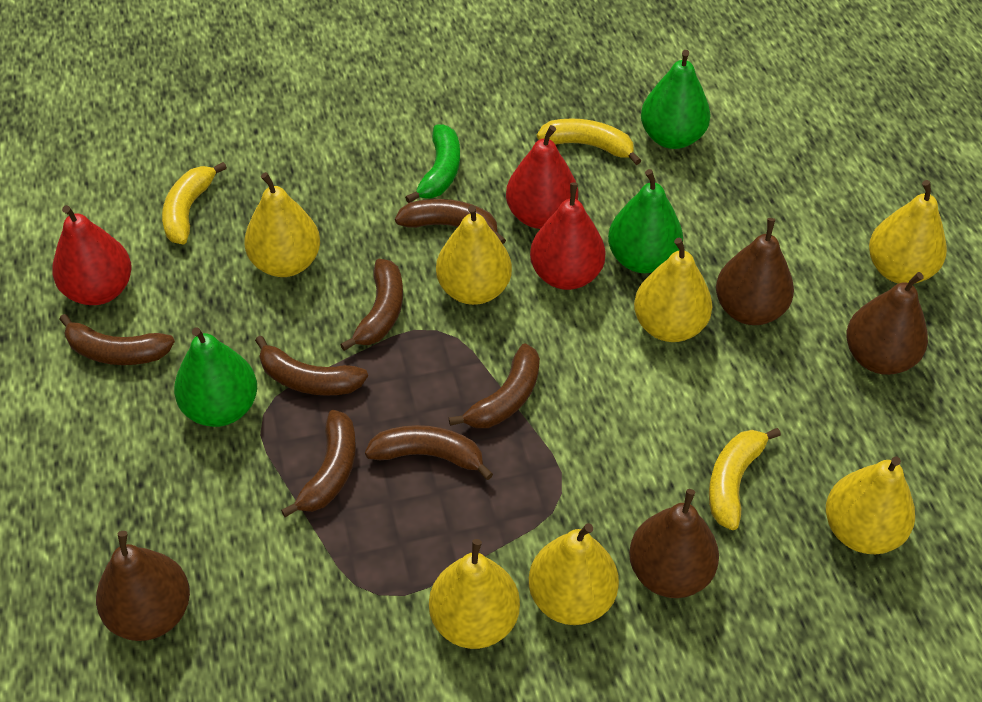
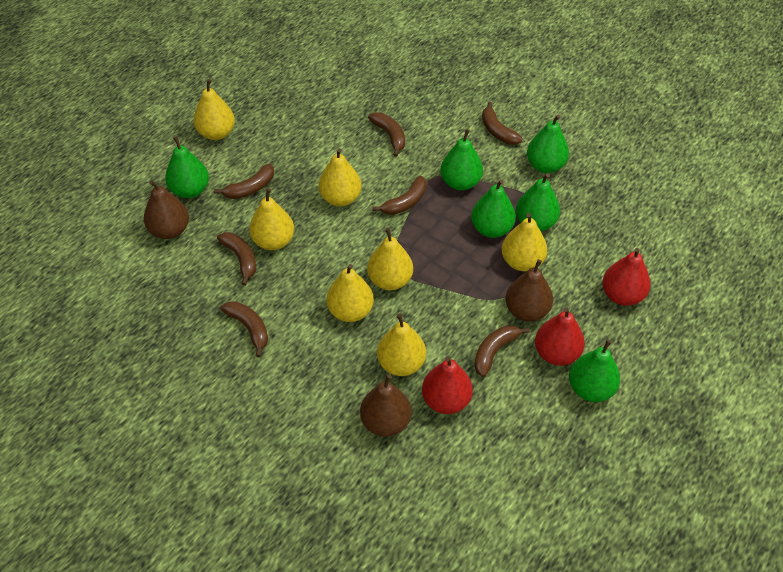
brown pear: [96,531,190,641] [629,489,719,598] [716,218,794,325] [846,272,928,375] = 4 -> [144,180,189,239] [360,374,412,437] [505,259,553,322] = 3
green banana: [405,124,460,203] = 1 -> none = 0
green pear: [174,327,257,427] [608,169,683,273] [641,50,710,149] = 3 -> [165,136,209,198] [441,129,483,190] [471,179,516,238] [516,173,560,231] [527,115,569,173] [569,339,620,402] = 6
yellow banana: [162,162,227,244] [537,119,642,165] [709,428,781,530] = 3 -> none = 0

